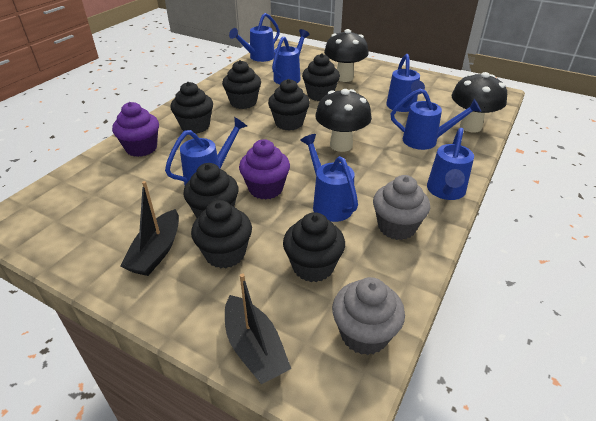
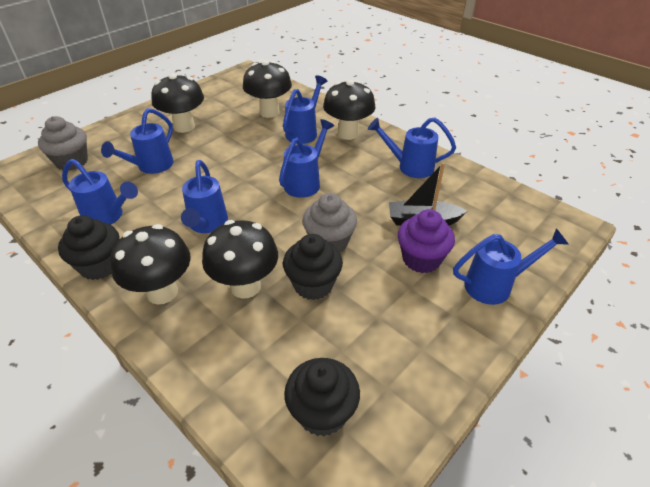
black boat: [120,181,179,276] [225,273,291,384] = 2 -> [389,162,467,226] = 1
black cupcake: [171,82,213,134] [183,163,239,218] [191,200,252,268] [222,60,261,109] [268,79,310,131] [283,212,345,282] [302,54,340,101] = 7 -> [58,215,119,280] [283,234,343,300] [284,358,360,436] = 3
black mushroom: [315,89,372,152] [324,29,368,82] [452,72,507,133] = 3 -> [110,224,191,305] [151,74,204,133] [202,220,278,299] [243,60,292,118] [323,80,375,140] = 5
purple cupcake: [112,102,159,157] [239,139,290,200] = 2 -> [398,209,455,273] = 1

